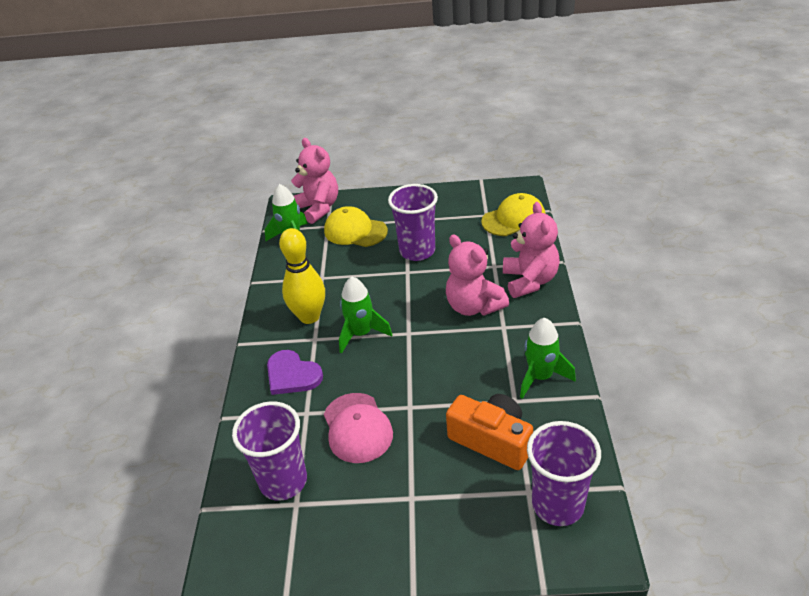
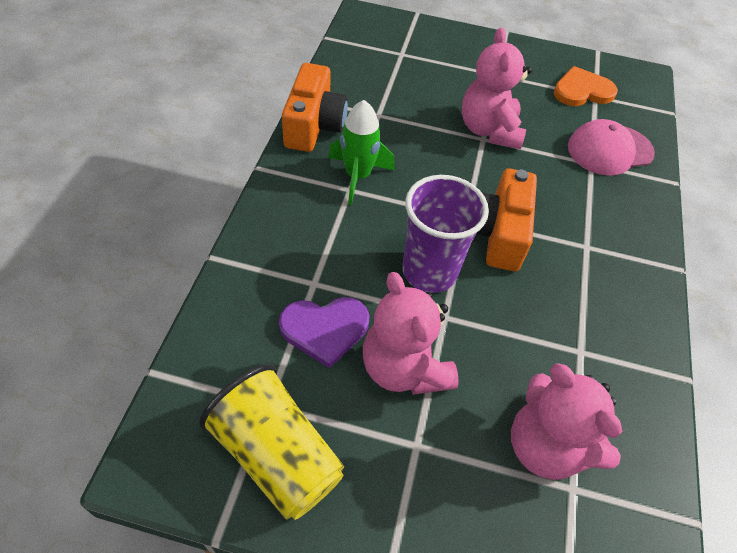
green rocket: [265,184,308,241] [339,277,392,353] [520,318,576,399] = 3 -> [329,100,395,205] = 1
orange camera: [446,394,533,470] = 1 -> [282,63,348,152] [476,168,537,271] = 2
orange heart: none = 0 -> [554,66,618,106] = 1
purple cup: [232,401,307,501] [388,184,438,261] [527,421,601,526] = 3 -> [402,175,489,293] = 1
yellow bowling pin: [279,228,325,324] = 1 -> none = 0
yellow cap: [324,206,388,247] [481,193,545,236] = 2 -> none = 0
yellow cup: none = 0 -> [199,364,345,520] = 1

